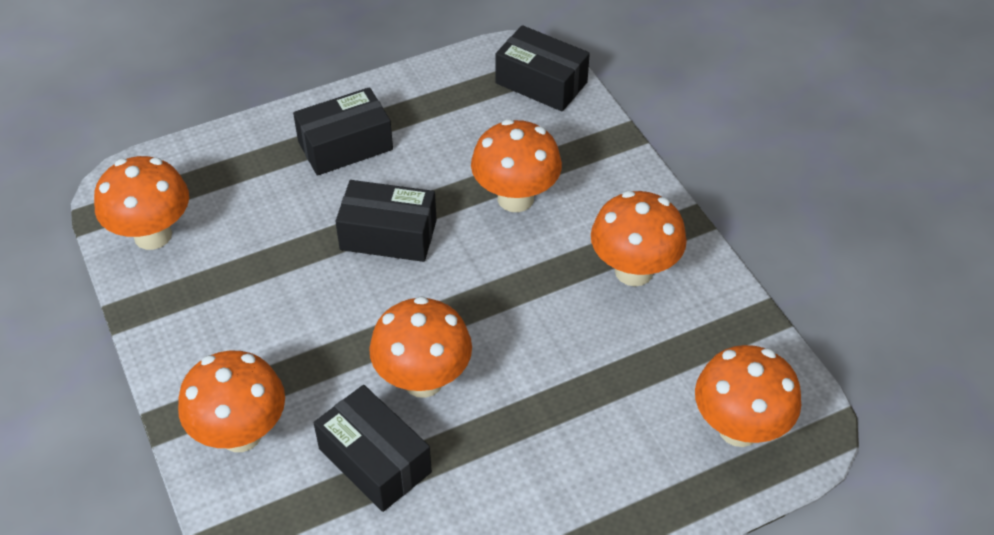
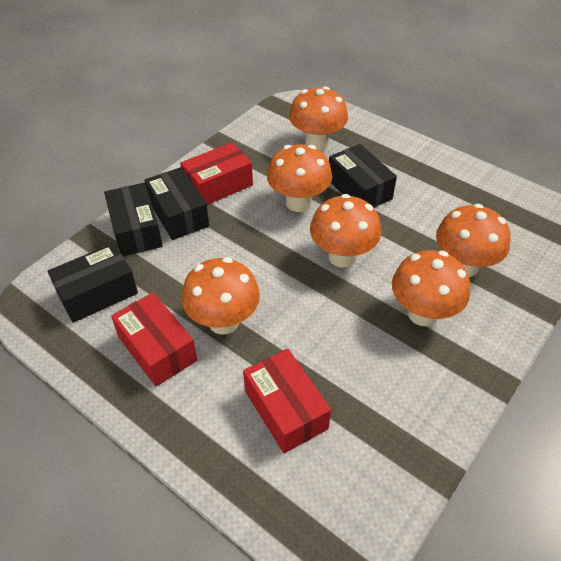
red box: none = 0 -> [111,292,197,386] [180,142,253,205] [243,349,331,453] = 3

